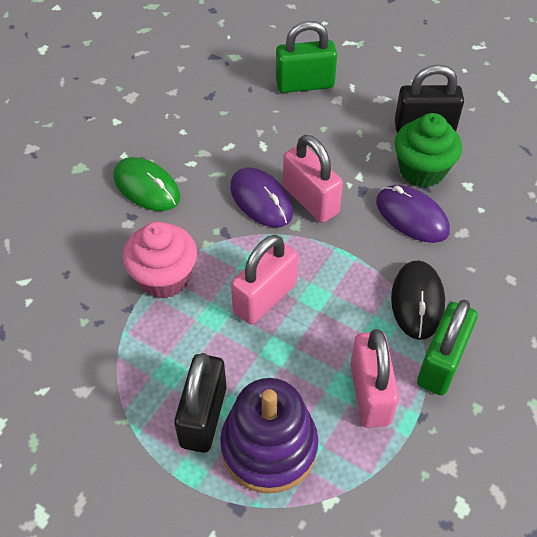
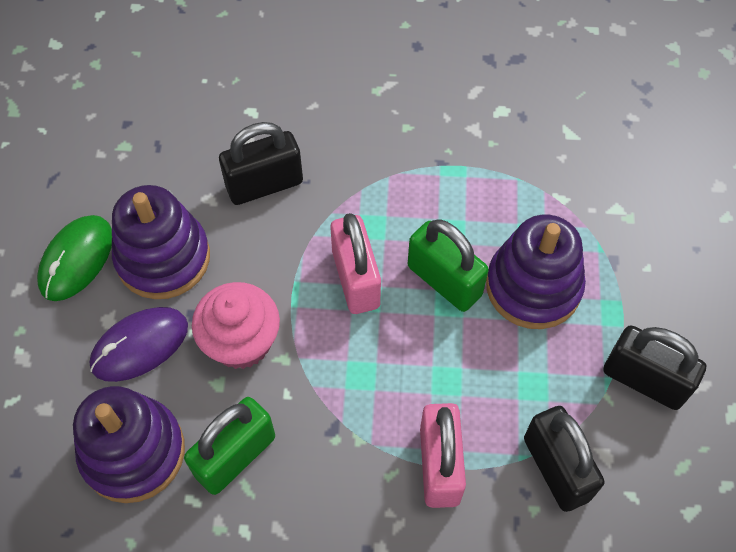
black mouse: [391,260,445,340] = 1 -> none = 0
black padlock: [174,353,226,453] [395,65,464,133] = 2 -> [219,122,303,205] [524,406,604,512] [603,325,707,410] = 3
green cupcake: [395,113,462,188] = 1 -> none = 0
pink padlock: [231,235,298,324] [283,135,343,223] [350,329,399,428] = 3 -> [331,213,381,314] [420,403,466,508] = 2
purple mouse: [230,167,293,227] [376,185,450,243] = 2 -> [90,307,188,382] = 1
purple stacking toy: [220,378,318,493] = 1 -> [73,386,185,503] [112,185,210,299] [486,215,586,329] = 3

